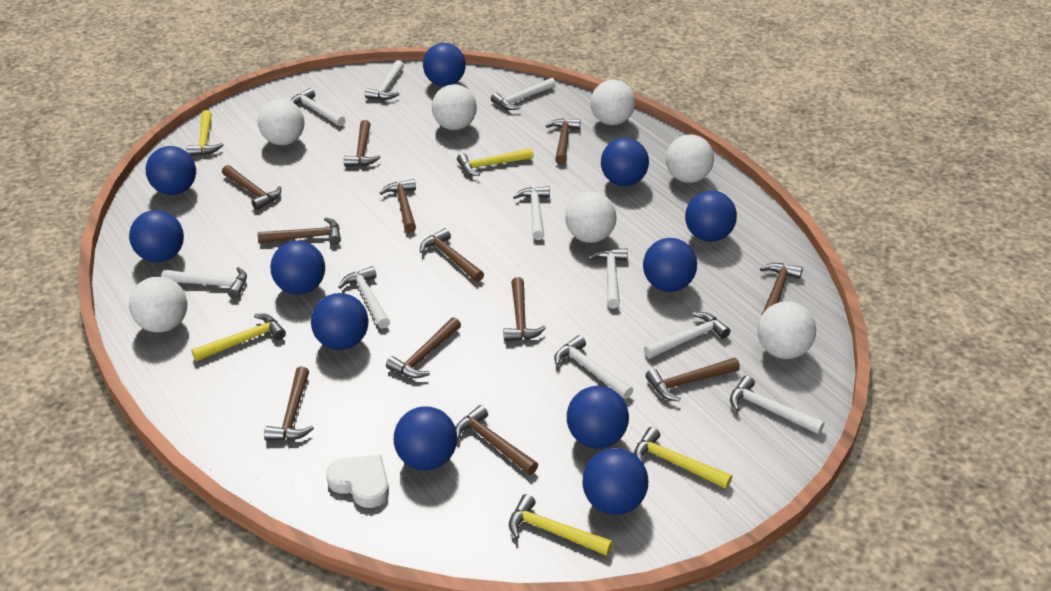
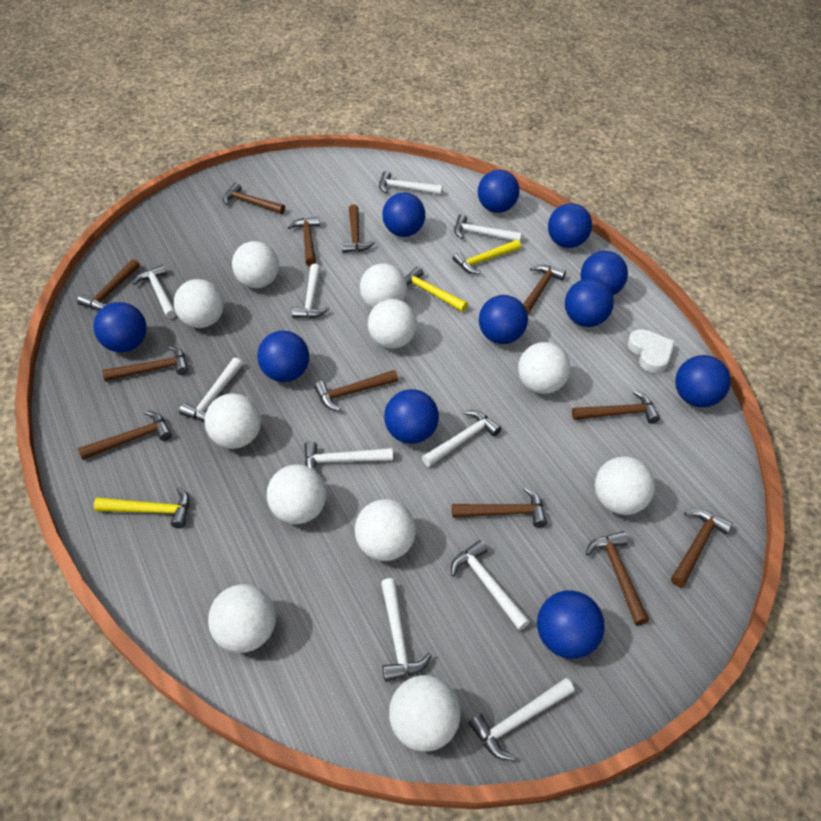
white ball: [129,277,188,333] [258,99,305,145] [432,84,477,130] [565,191,617,243] [590,80,635,125] [666,135,714,183] [758,301,816,359] = 7 -> [174,279,224,328] [205,393,261,449] [208,584,276,653] [232,241,279,288] [267,464,326,524] [355,499,416,561] [360,263,407,308] [368,299,417,349] [389,675,461,752] [518,342,570,394] [595,457,655,515] = 11
yellow hammer: [186,110,223,156] [191,314,286,362] [457,148,534,176] [509,494,613,556] [634,427,732,489] = 5 -> [94,487,189,529] [405,266,468,312] [453,240,521,274] = 3

